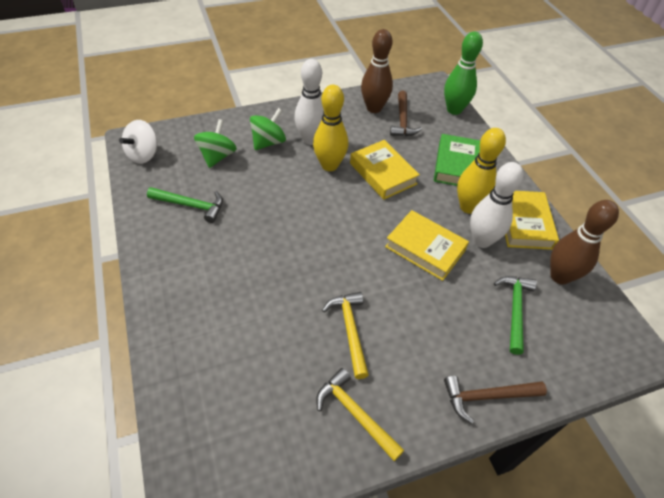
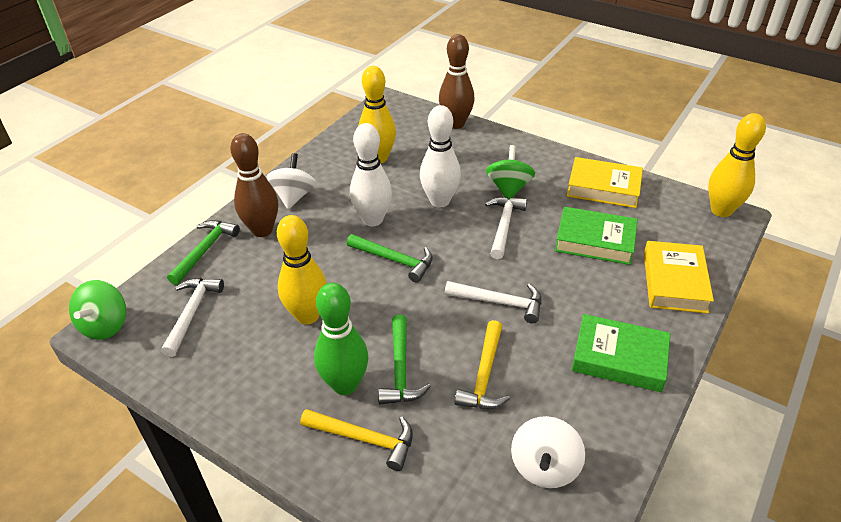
brown hammer: [390,91,422,136] [444,376,547,423] = 2 -> none = 0
green book: [434,134,480,186] = 1 -> [555,207,638,265] [572,314,670,392] = 2
green hammer: [147,187,223,223] [494,276,537,355] = 2 -> [167,220,240,285] [347,234,433,283] [378,314,431,405] = 3
white hammer: none = 0 -> [161,278,224,357] [445,281,542,324] [485,197,527,259] = 3
white spinning top: [119,120,158,164] = 1 -> [266,153,317,209] [511,416,585,488] = 2
yellow book: [350,140,420,200] [385,210,469,281] [505,191,559,250] = 3 -> [567,157,643,208] [644,241,714,314] = 2
yellow bowling pin: [313,85,348,171] [457,128,506,214] = 2 -> [277,215,327,325] [358,66,396,164] [708,113,766,217] = 3

